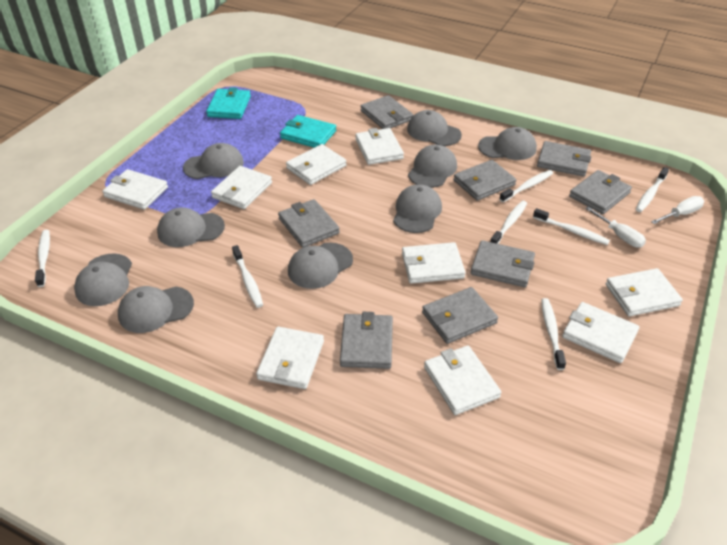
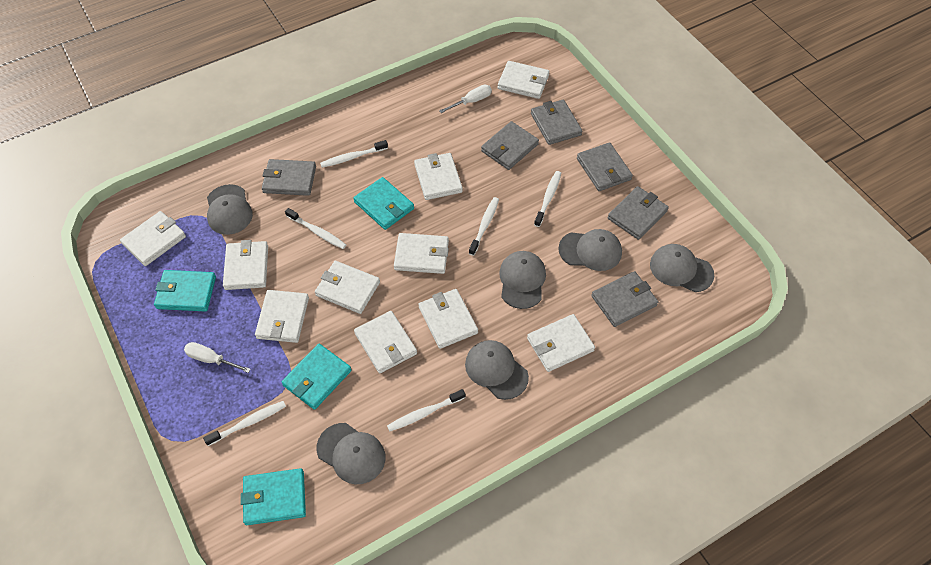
grey cap: [74,253,132,306] [118,286,194,333] [157,207,225,247] [183,143,244,179] [288,243,353,289] [393,184,442,233] [407,110,462,146] [408,145,457,188] [478,127,537,160] = 9 -> [207,184,253,235] [317,423,386,484] [465,340,529,400] [499,251,546,309] [558,229,622,271] [650,244,714,292] = 6
grey wallet: [278,199,340,248] [340,312,393,369] [361,95,413,129] [422,287,498,344] [453,160,516,201] [471,240,535,287] [537,141,591,177] [569,170,632,214] = 8 -> [262,159,316,196] [481,121,539,170] [531,100,582,145] [577,142,633,191] [591,271,658,327] [608,186,669,240] = 6
turquoise wallet: [206,87,251,119] [280,115,336,148] = 2 -> [154,270,216,312] [241,468,306,525] [282,344,352,410] [353,177,414,230] = 4
white toothbrush: [35,230,50,287] [232,245,263,308] [490,201,527,244] [499,170,553,202] [533,208,610,245] [541,298,566,370] [636,167,669,212] = 7 -> [203,401,286,446] [285,208,346,249] [320,140,388,168] [387,389,465,432] [469,197,499,256] [534,171,561,227] = 6
white wallet: [102,169,168,210] [211,166,272,209] [256,327,324,389] [286,144,347,185] [355,128,404,165] [402,242,466,284] [424,346,501,415] [562,302,639,363] [606,268,683,317] = 9 -> [120,211,186,266] [223,240,268,290] [255,290,309,343] [315,261,380,314] [354,311,417,374] [394,233,449,274] [414,153,463,200] [418,289,478,349] [498,61,550,99] [527,314,595,372] = 10

